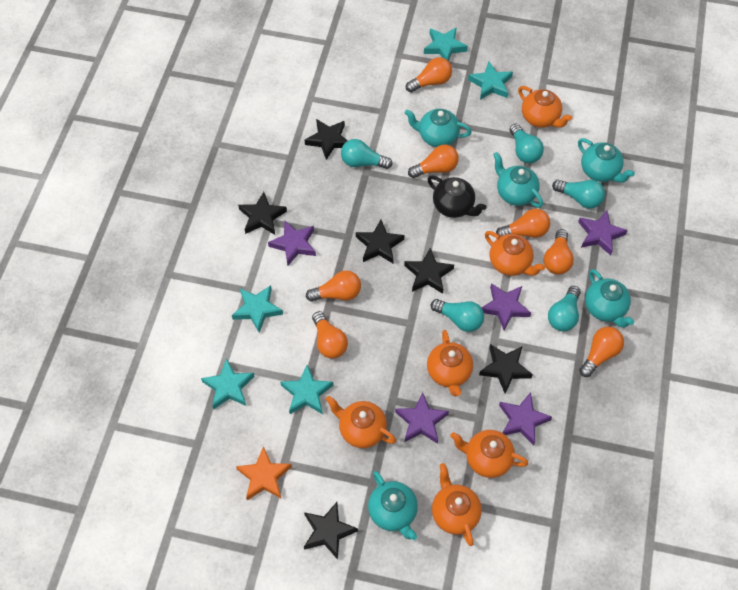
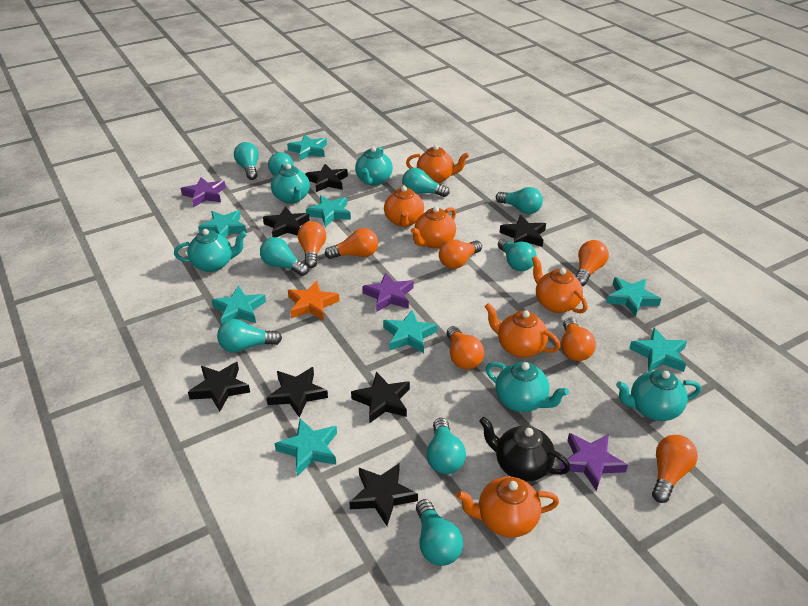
black star: [238,192,287,235] [304,502,358,560] [305,119,348,160] [356,220,405,263] [404,248,454,294] [479,344,533,394] = 6 -> [188,362,250,412] [263,206,310,237] [267,367,328,418] [305,164,348,192] [349,463,418,526] [351,372,410,424] [499,215,546,247] = 7
purple star: [268,220,316,265] [395,392,449,444] [482,283,531,330] [499,392,552,446] [578,210,628,256] = 5 -> [181,177,226,207] [362,272,413,312] [560,433,628,491] = 3
turquoise light bulb: [341,139,393,169] [431,299,484,332] [509,124,544,163] [548,286,581,331] [552,180,605,209] = 5 -> [217,319,282,353] [234,142,259,180] [260,237,309,276] [268,152,294,176] [402,168,450,197] [416,499,463,566] [426,418,466,474] [496,187,543,214] [498,238,537,271] = 9
turquoise star: [201,358,255,409] [232,285,283,333] [280,365,333,414] [424,27,468,61] [468,61,513,100] = 5 -> [198,210,246,238] [212,285,266,324] [274,419,337,476] [287,134,327,161] [306,195,351,227] [383,310,438,353] [606,277,661,317] [629,328,687,372] = 8

